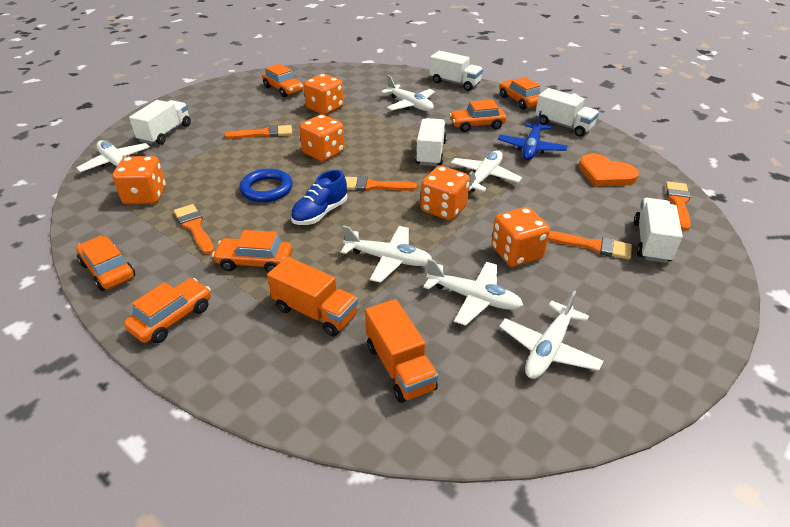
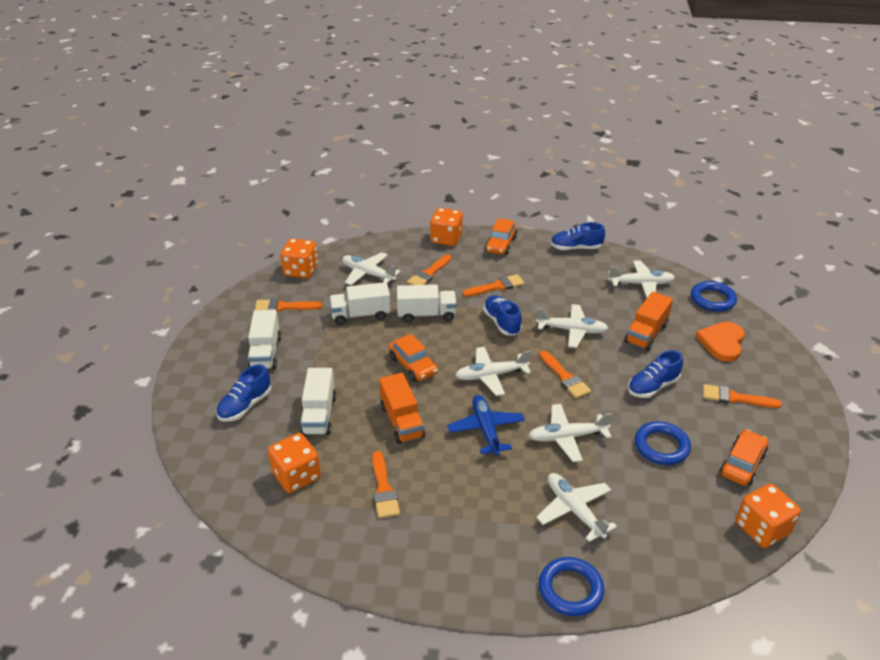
blue ring: [239,169,293,202] = 1 -> [539,557,604,616] [635,421,691,465] [691,281,737,312] = 3
blue shoe: [291,170,347,225] = 1 -> [216,364,271,422] [483,295,522,335] [551,222,605,250] [628,350,683,398] = 4
orange brush: [174,204,214,254] [224,125,292,139] [345,176,417,191] [548,231,632,260] [666,181,691,231] = 5 -> [254,298,322,312] [372,451,400,518] [407,254,452,285] [462,274,525,297] [539,350,591,399] [703,384,782,408] = 6
orange car: [76,236,135,291] [124,278,211,343] [212,230,292,273] [262,64,303,97] [450,99,506,132] [499,77,540,109] = 6 -> [388,334,438,382] [485,218,517,255] [720,429,768,486] = 3
orange dice: [112,156,166,204] [299,114,345,162] [304,74,344,115] [420,166,470,220] [491,207,550,267] = 5 -> [268,433,321,493] [280,238,318,278] [430,208,463,246] [736,484,801,548] = 4
white truck: [129,100,191,145] [415,118,447,166] [430,51,483,91] [535,88,599,137] [634,198,683,263] = 5 -> [248,310,281,370] [300,368,336,435] [329,282,391,325] [397,284,457,323] = 4

